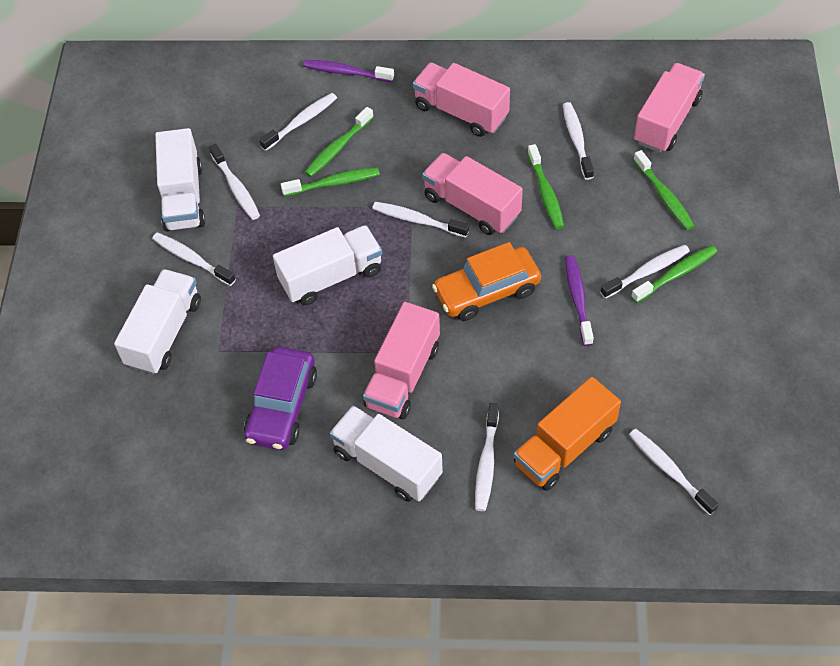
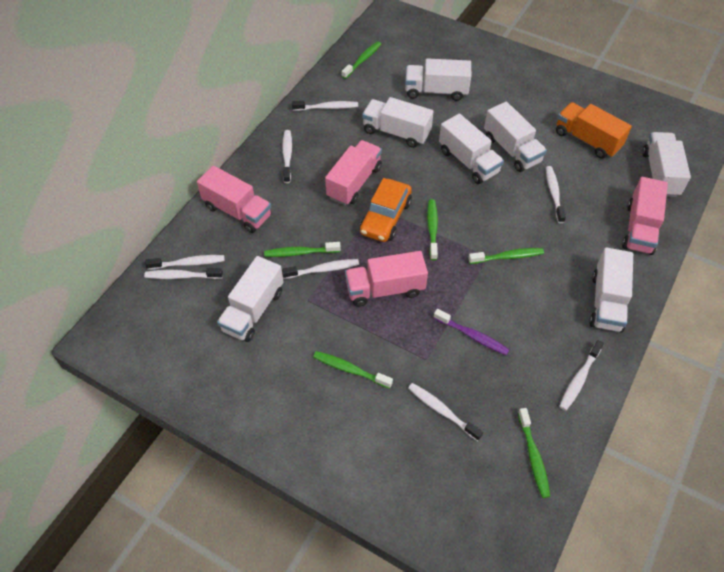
green toothbrush: [281,167,380,196] [305,107,374,177] [528,144,564,229] [631,245,717,303] [634,150,695,230] = 5 -> [264,242,341,257] [313,351,393,389] [342,41,381,79] [427,199,438,260] [468,248,544,264] [518,408,551,498] = 6
purple car: [244,347,317,450] = 1 -> none = 0
purple toothbrush: [303,60,394,82] [565,255,594,346] = 2 -> [434,309,509,355] = 1
white truck: [114,269,201,375] [155,128,205,232] [273,225,382,305] [330,405,443,502] = 4 -> [217,256,284,342] [362,97,434,148] [405,58,471,101] [439,113,504,184] [484,102,547,172] [589,247,633,333] [642,132,691,197] = 7

